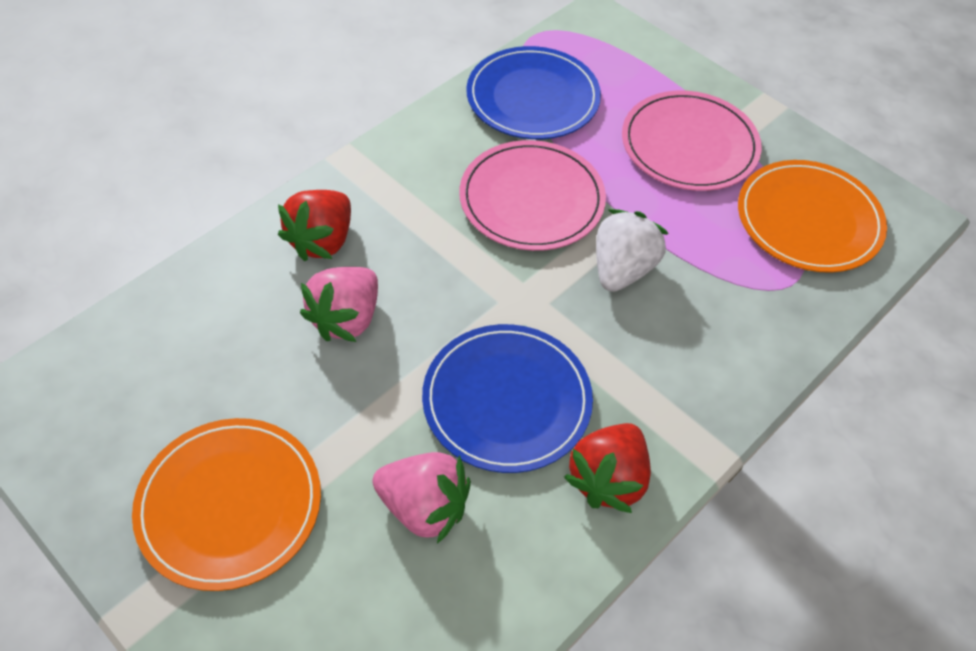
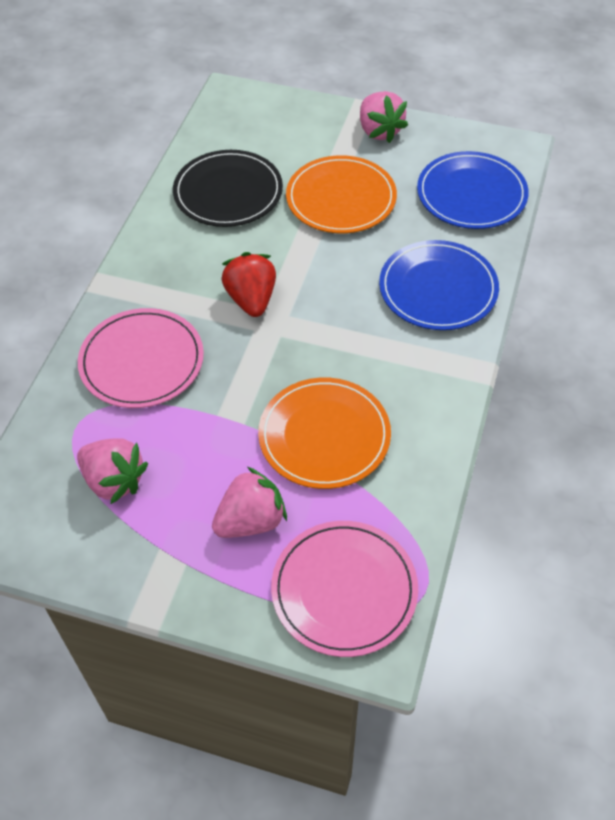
black plate: none = 0 -> [173,150,283,227] = 1
pink strawberry: [300,267,378,342] [372,452,471,544] = 2 -> [77,438,148,504] [212,467,287,538] [360,91,408,143] = 3
red strawberry: [278,190,351,261] [564,423,651,513] = 2 -> [222,252,276,317] = 1
white strawberry: [596,209,669,292] = 1 -> none = 0

